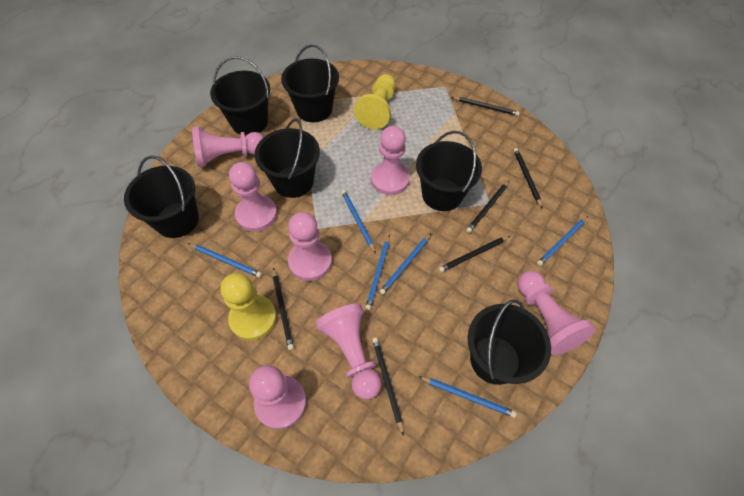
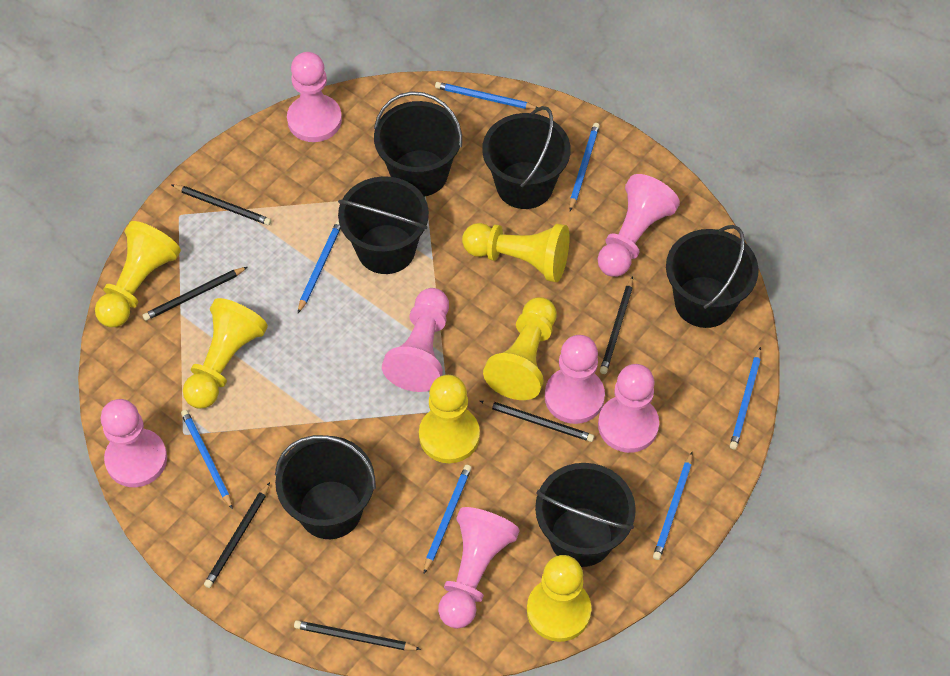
blue pencil: [188,243,262,278] [341,190,376,254] [365,235,390,310] [379,233,431,295] [418,376,517,418] [537,216,588,266] = 6 -> [181,410,233,510] [298,220,341,313] [424,465,472,573] [435,82,538,109] [570,123,600,211] [653,452,693,560] [730,347,761,450] = 7
yellow pawn: [220,273,277,341] [354,74,396,129] = 2 -> [95,221,181,327] [183,298,268,409] [419,375,480,463] [462,223,570,282] [483,297,557,400] [527,555,591,642] = 6

